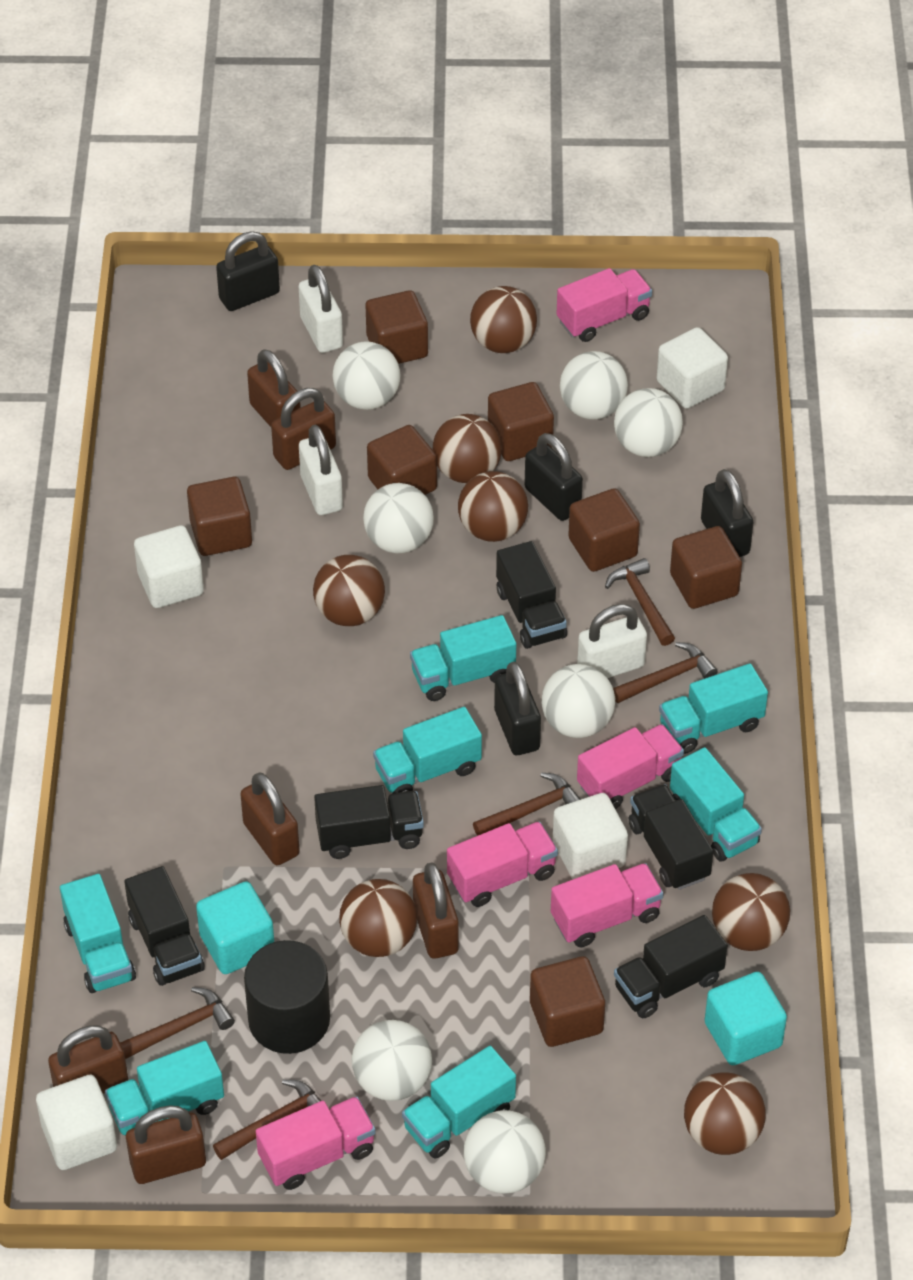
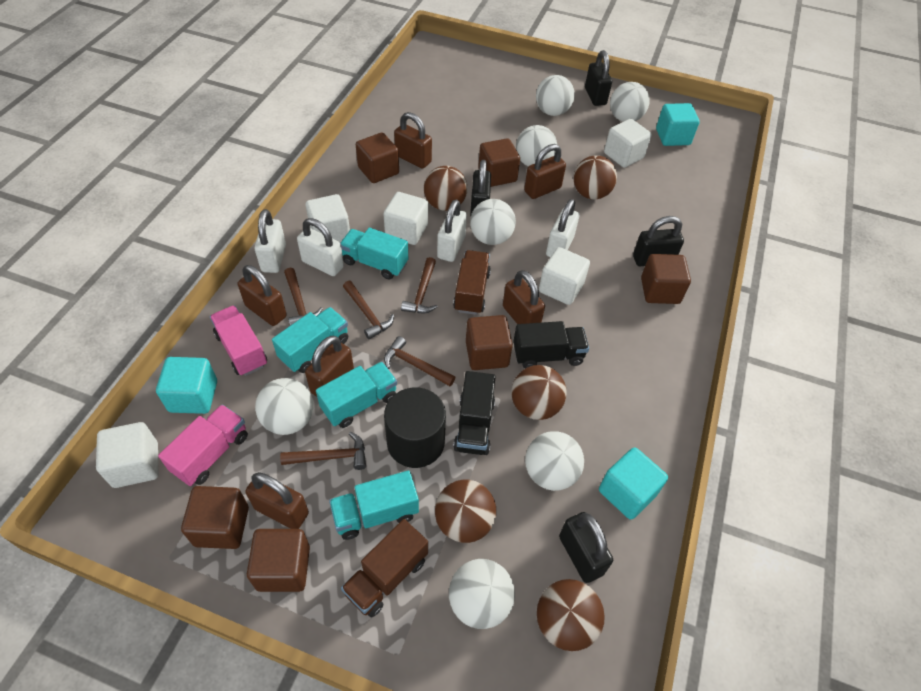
black truck: [124,866,205,986] [314,785,424,859] [496,541,567,649] [614,915,728,1018] [629,784,713,890] = 5 -> [453,371,496,455] [513,321,589,368] = 2
brown ball: [313,555,385,626] [339,879,417,957] [432,414,502,483] [458,471,528,542] [470,286,537,353] [684,1072,766,1155] [712,873,790,951] = 7 -> [424,166,467,211] [435,480,496,543] [512,365,567,420] [537,579,605,651] [574,155,617,200] = 5
brown cube: [187,477,252,556] [366,290,428,364] [367,425,437,495] [488,382,554,461] [530,956,605,1047] [568,488,640,572] [670,526,742,609] = 7 -> [181,486,249,549] [247,529,310,592] [356,133,399,183] [466,315,513,370] [478,138,520,187] [641,254,691,304] = 6
brown truck: none = 0 -> [341,519,428,618] [453,250,491,315] = 2
pink truck: [256,1096,376,1190] [447,821,558,907] [551,863,664,947] [557,268,652,342] [577,724,684,809] = 5 -> [158,404,248,486] [210,305,267,376] = 2
turquoise cube: [196,881,274,974] [705,972,787,1065] = 2 -> [156,357,217,414] [599,447,668,519] [656,103,700,146] = 3
turquoise truck: [60,874,136,993] [105,1041,224,1135] [373,707,482,794] [402,1046,516,1159] [410,615,516,701] [659,663,768,754] [670,747,762,862] = 7 -> [272,307,348,373] [316,362,397,428] [329,470,419,540] [340,228,408,280] = 4
white cube: [36,1075,117,1170] [134,525,204,608] [553,793,628,879] [657,327,728,409] = 4 -> [96,422,159,488] [305,194,350,243] [384,192,428,245] [539,247,590,305] [604,119,652,168] = 5
white padlock: [298,265,343,353] [299,425,343,515] [577,604,647,678] = 3 -> [255,209,286,273] [297,218,344,276] [437,200,467,262] [546,199,579,257] = 4

